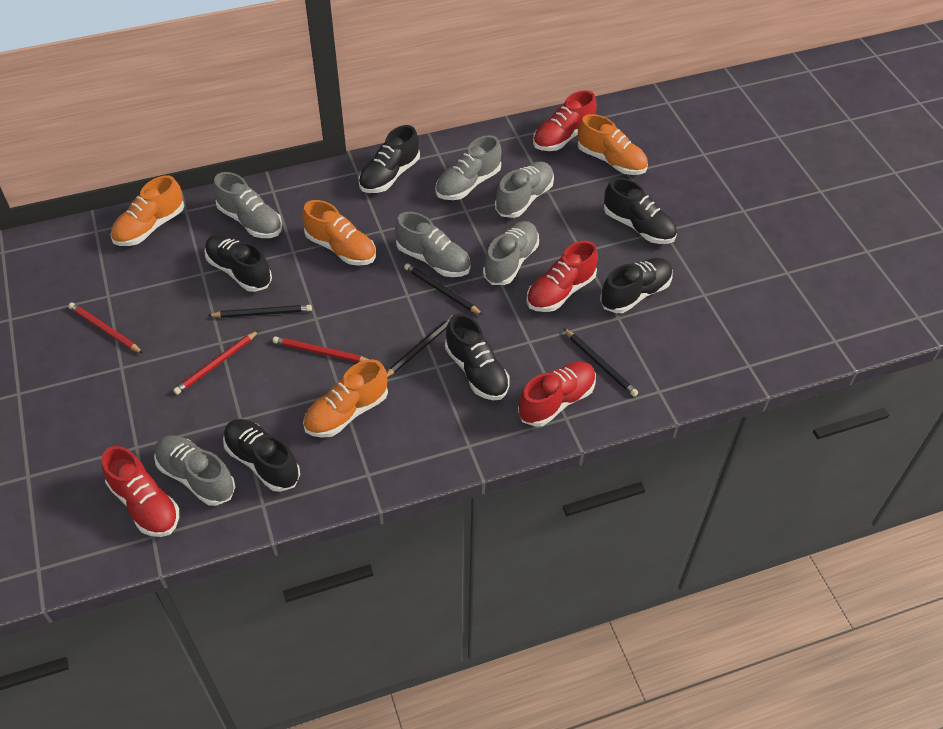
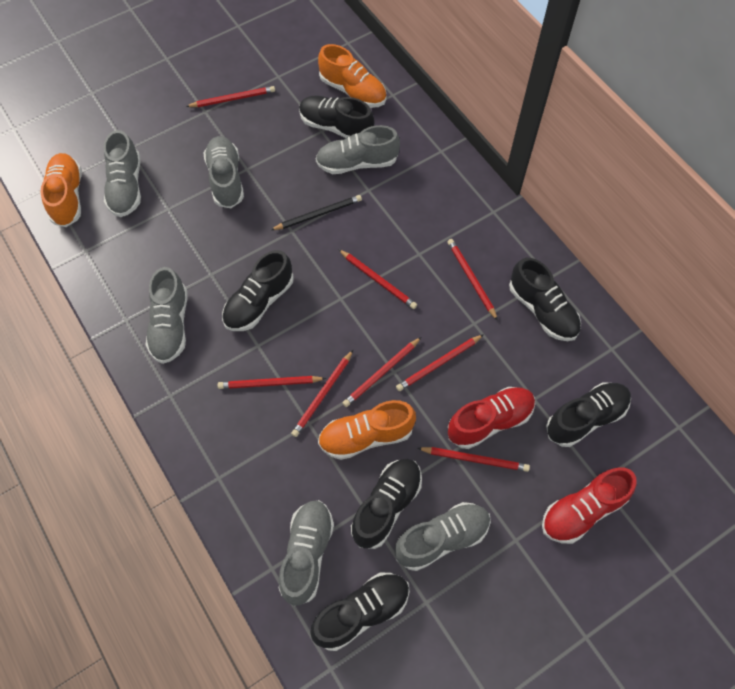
black pencil: [207,305,312,318] [387,315,453,377] [404,263,483,315] [563,328,638,397] = 4 -> [271,195,362,230] = 1
orange shoe: [110,176,184,246] [302,200,376,266] [303,359,388,438] [577,114,648,175] = 4 -> [41,153,82,227] [318,44,386,108] [318,400,416,460] = 3
red pencil: [68,303,143,353] [173,330,259,395] [273,336,369,363] = 3 -> [186,86,275,107] [218,376,326,389] [291,350,353,437] [338,249,417,309] [342,337,421,407] [396,334,484,391] [417,447,530,472] [447,239,498,321] = 8
red shoe: [101,446,179,537] [518,362,596,427] [527,240,598,312] [533,90,597,151] = 4 -> [448,387,536,449] [542,468,637,544] = 2

